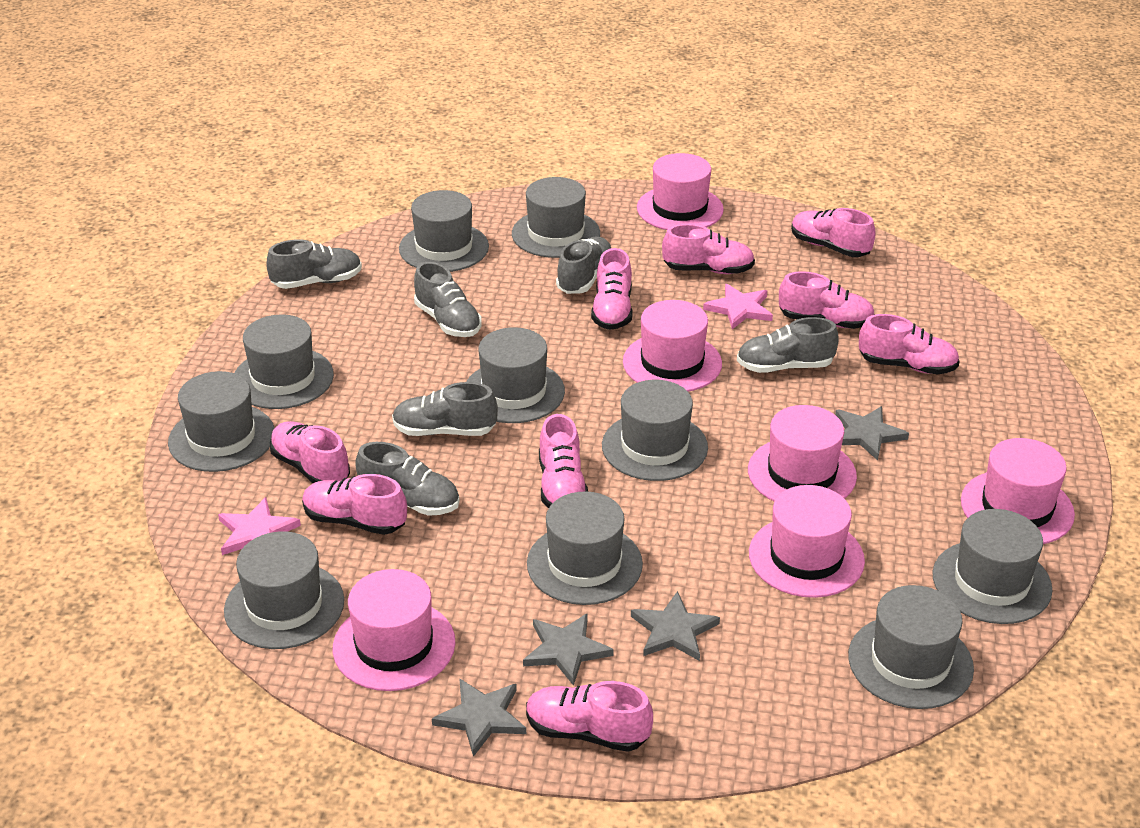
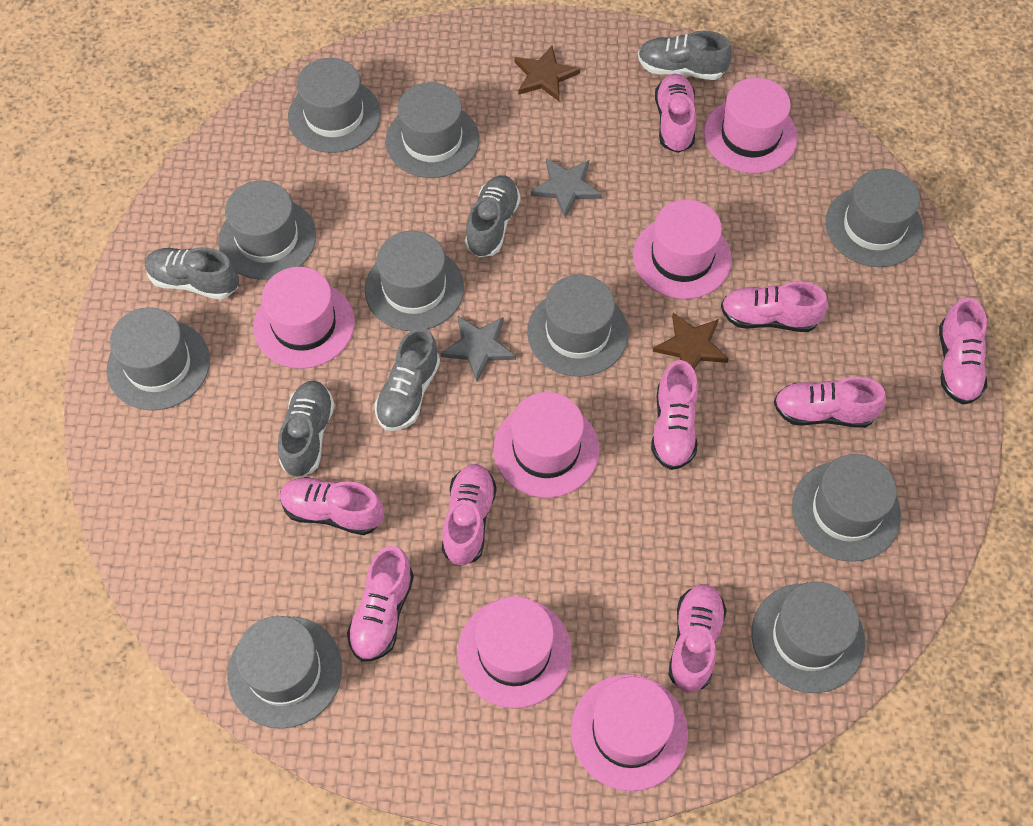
brown star: none = 0 -> [514,46,580,101] [653,313,729,369] = 2
grey shoe: [266,239,362,289] [355,442,459,516] [392,382,498,436] [414,262,482,337] [556,237,611,294] [737,317,839,373] = 6 -> [145,247,239,300] [278,381,335,478] [374,328,440,431] [465,175,520,257] [638,31,732,80] = 5
grey star: [432,678,526,757] [523,613,614,686] [631,591,720,661] [835,406,909,460] = 4 -> [440,316,516,382] [531,158,602,218] = 2
pink star: [218,497,301,555] [703,284,773,329] = 2 -> none = 0

